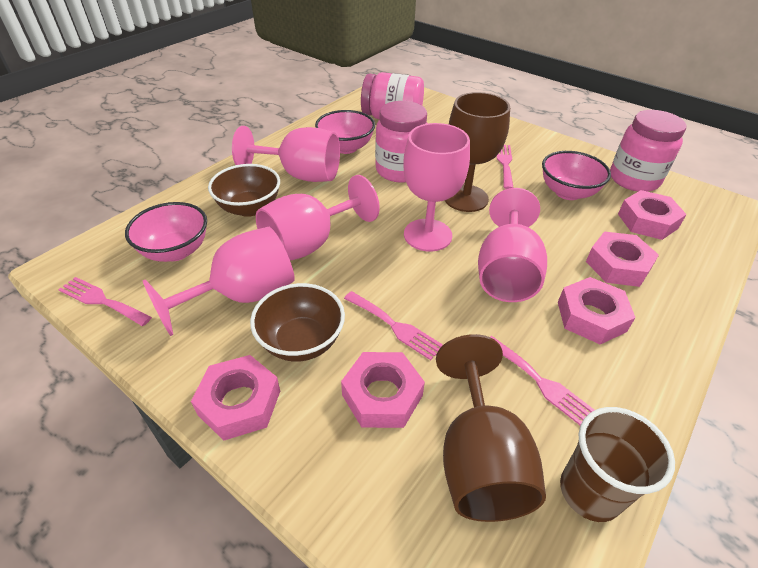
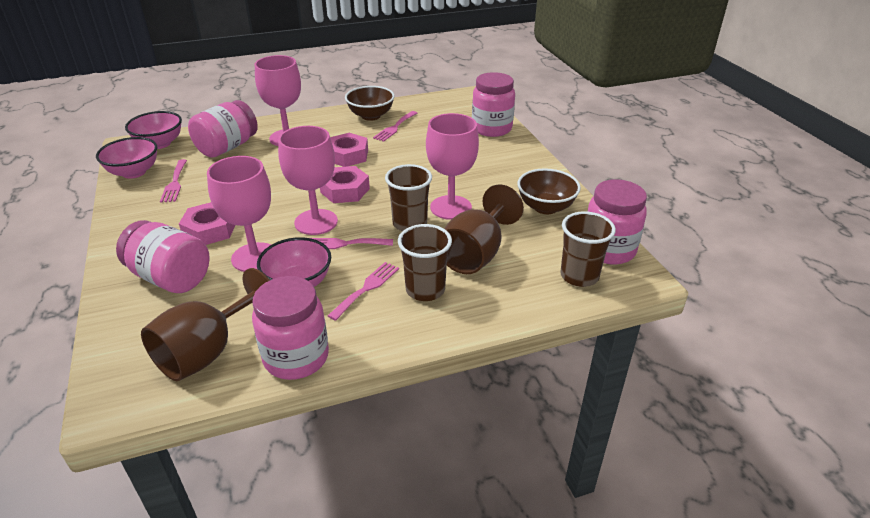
brown cup: [560,407,675,522] = 1 -> [385,164,432,231] [398,224,452,301] [560,211,616,287] = 3
pink goblet: [143,227,295,336] [232,126,340,182] [256,175,380,261] [403,123,470,252] [478,188,547,302] = 5 -> [207,156,271,272] [255,55,301,146] [278,126,338,235] [426,113,479,220] = 4
pink jar: [361,72,424,119] [375,101,428,183] [610,110,686,192] = 3 -> [116,220,210,293] [188,100,258,158] [252,276,329,380] [472,72,515,137] [588,179,647,265] = 5
pink nut: [191,355,280,441] [341,352,425,428] [558,277,636,344] [586,231,659,287] [618,190,687,240] = 5 -> [179,202,236,245] [320,166,370,203] [330,133,368,167] = 3

